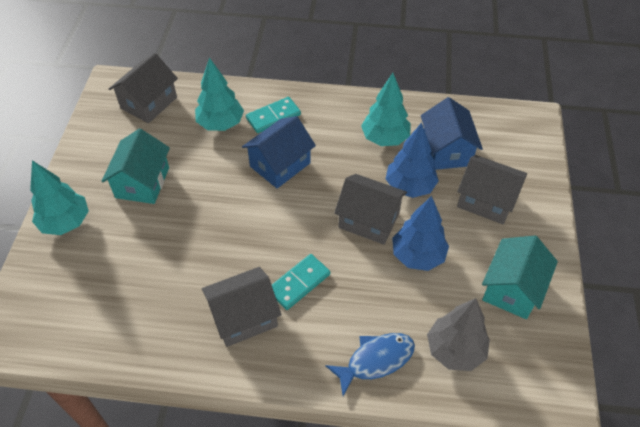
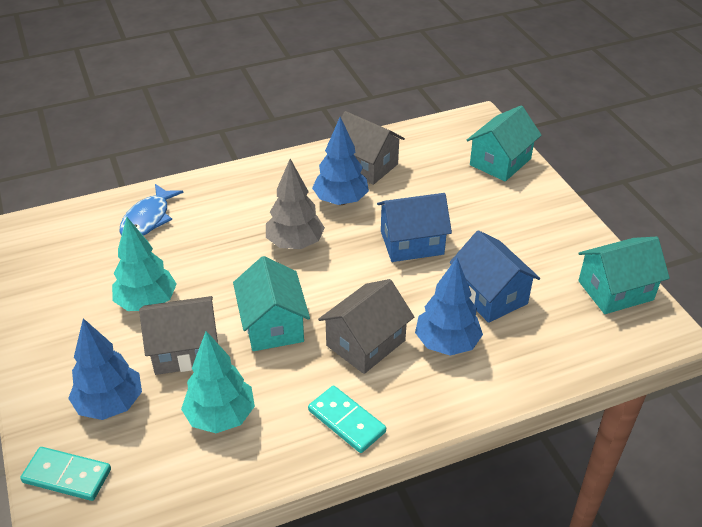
blue tree: [386,123,439,198] [392,196,449,271] = 2 -> [68,318,142,420] [312,117,369,205] [415,258,483,356] = 3
grey house: [109,53,178,123] [202,267,281,347] [334,174,407,245] [457,155,527,224] = 4 -> [139,296,218,375] [318,279,414,374] [341,111,405,185] = 3
turquoise house: [102,129,170,204] [482,236,558,319] = 2 -> [233,256,310,351] [467,106,542,182] [578,237,670,314] = 3
turquoise tree: [30,160,89,235] [195,57,244,131] [361,73,411,146] = 3 -> [112,217,177,311] [181,331,255,433] = 2

